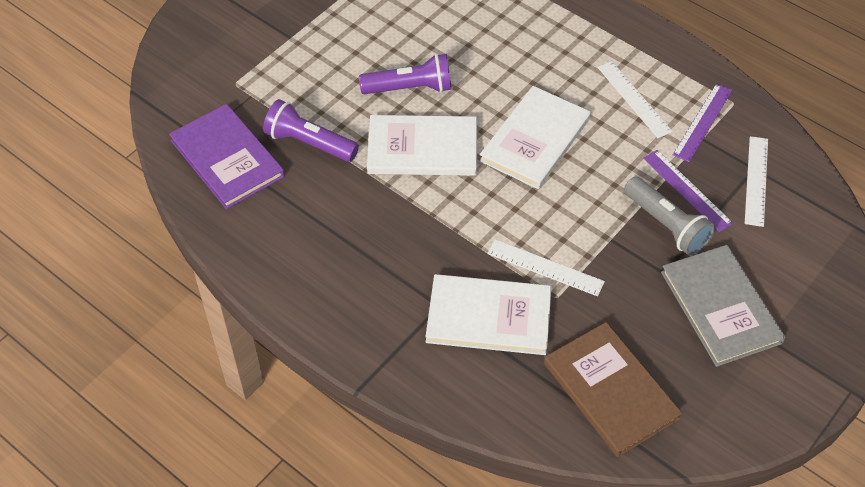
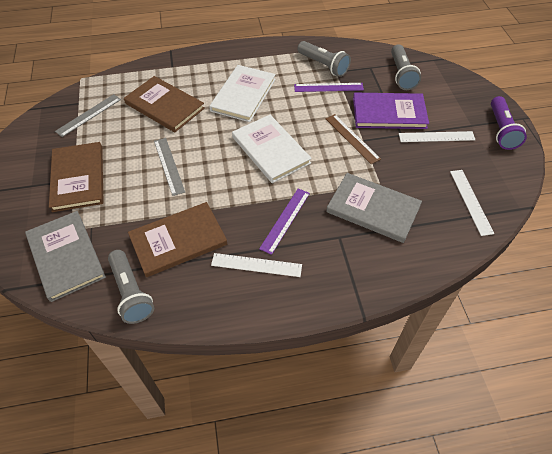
brown book: [544,322,682,457] = 1 -> [49,142,104,212] [124,76,205,132] [128,202,227,277] = 3
brown ruler: none = 0 -> [326,114,381,164] = 1
grey book: [661,245,785,367] = 1 -> [25,211,106,302] [326,173,422,243] = 2
grey flashlight: [624,177,715,256] = 1 -> [108,250,154,324] [298,41,351,77] [391,44,421,90] = 3
grey ruler: none = 0 -> [55,94,121,137] [154,138,185,196] = 2
purple flashlight: [263,99,359,162] [359,54,452,94] = 2 -> [491,96,527,150] = 1
white book: [367,115,477,176] [426,274,552,355] [480,86,591,189] = 3 -> [209,65,276,122] [232,115,312,183] = 2

